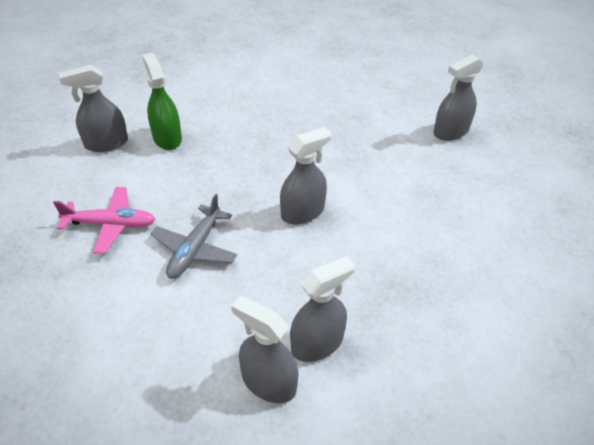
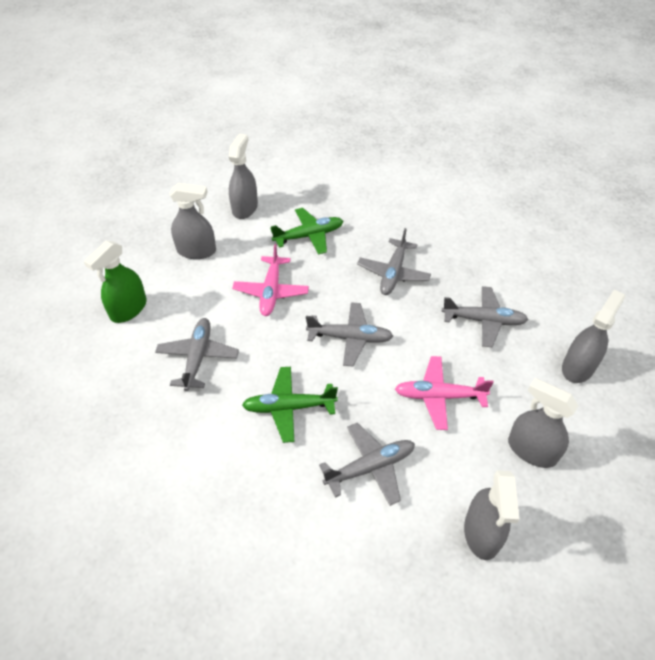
green plane: none = 0 -> [242,367,338,443] [271,208,343,255] = 2
grey plane: [151,194,237,279] = 1 -> [155,318,239,391] [306,302,393,367] [319,423,415,506] [357,228,431,295] [442,286,528,348] = 5
pink plane: [53,187,155,254] = 1 -> [232,244,309,316] [395,356,494,430] = 2

